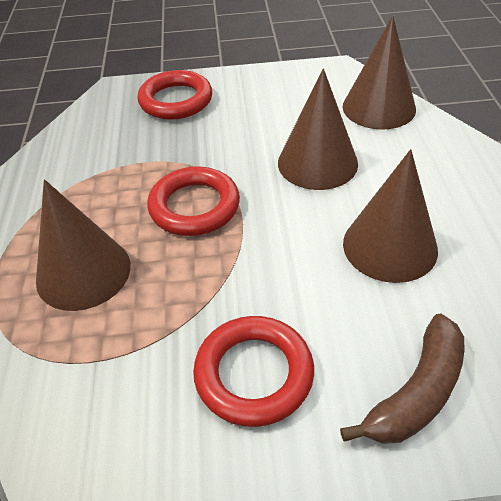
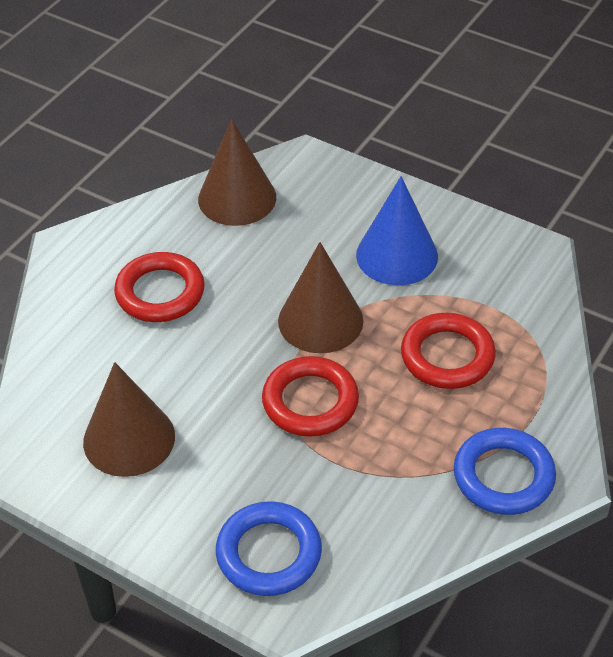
blue cone: none = 0 -> [356,176,438,286] = 1
blue ring: none = 0 -> [216,501,322,596] [454,428,556,515] = 2
brown banana: [340,313,464,444] = 1 -> none = 0
brown cone: [36,179,131,311] [278,68,358,190] [343,16,416,130] [343,149,438,283] = 4 -> [83,362,175,477] [198,119,276,226] [278,242,364,353] = 3

